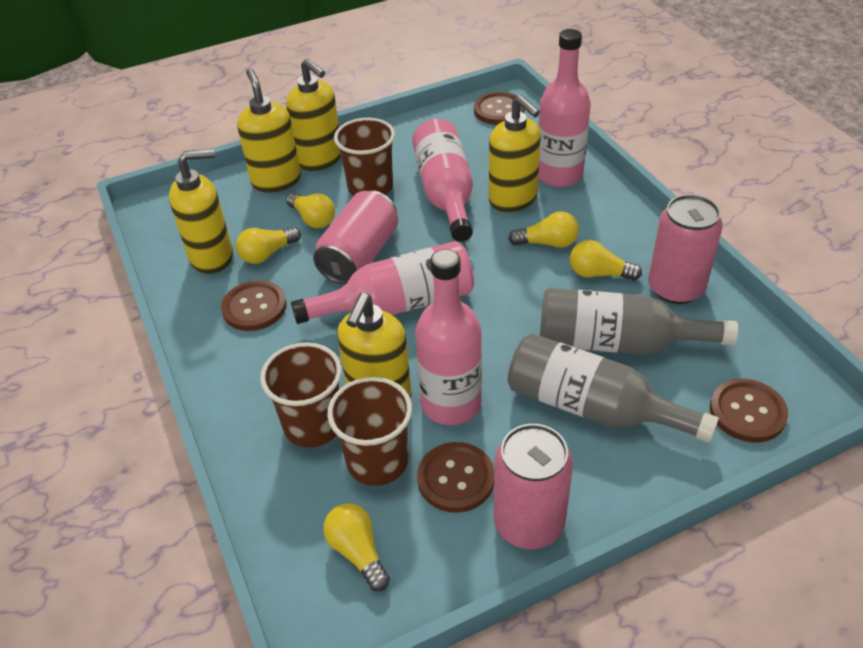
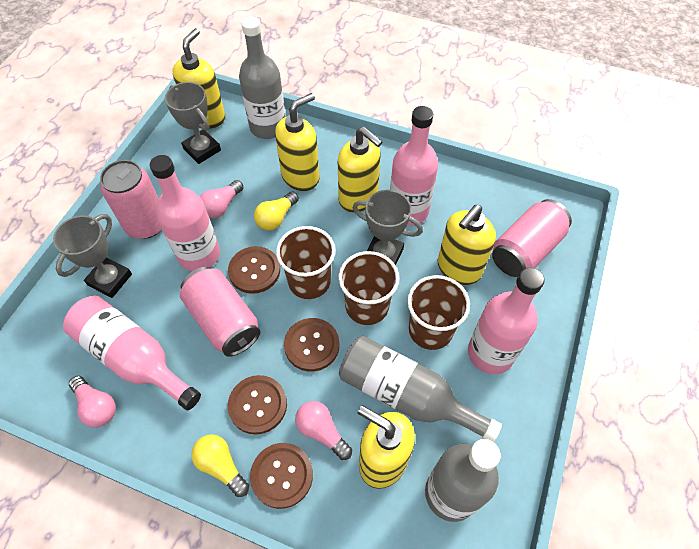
grey bottle: [508,333,719,443] [540,288,738,355] = 2 -> [239,17,286,139] [339,336,502,442] [425,439,501,522] = 3
grey trophy: none = 0 -> [53,214,132,298] [165,82,221,164] [353,190,423,265] = 3
pink light bulb: none = 0 -> [69,376,116,428] [200,180,244,219] [295,401,352,460] = 3
yellow light bulb: [236,227,301,264] [286,193,335,228] [323,503,390,591] [508,211,579,248] [570,240,642,281] = 5 -> [191,434,249,497] [254,192,299,231] = 2

